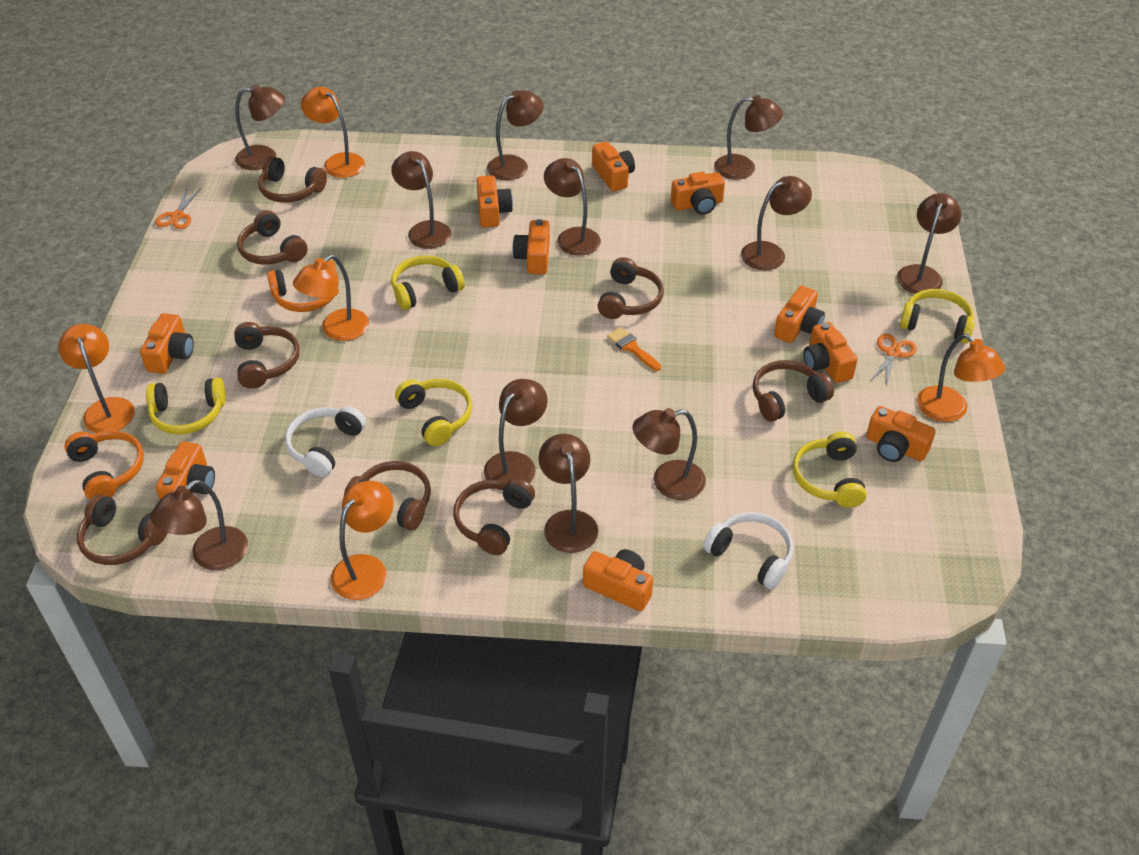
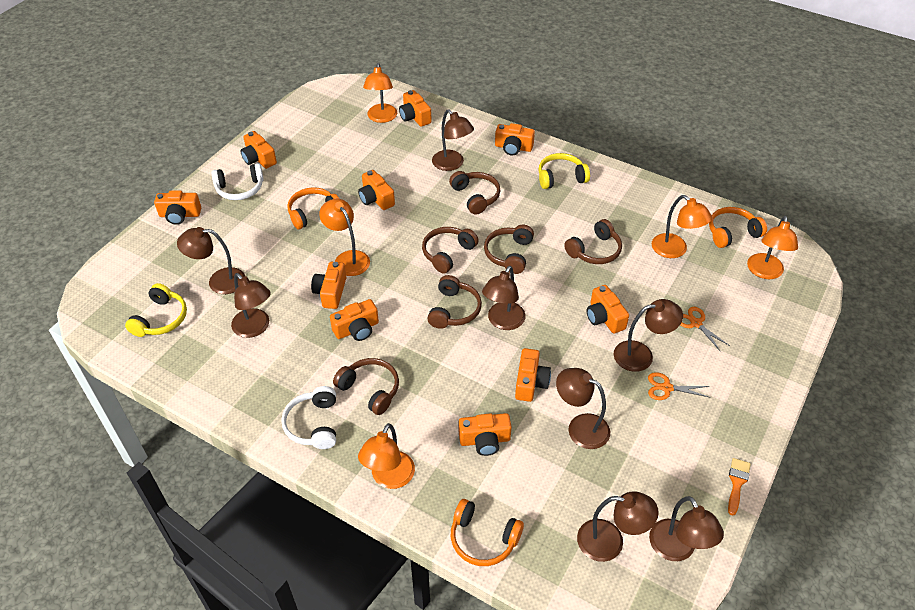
brown headphones: [77,494,167,565] [234,322,300,389] [237,210,308,265] [258,156,327,203] [344,461,431,530] [453,478,535,555] [598,257,664,319] [753,360,834,422] = 8 -> [333,358,399,415] [422,227,479,274] [427,275,482,329] [449,171,501,215] [484,225,534,274] [564,219,622,264] = 6
brown lamp: [150,480,248,570] [235,84,285,170] [391,151,452,249] [484,379,548,491] [487,90,544,180] [538,434,598,553] [544,158,601,256] [633,408,706,500] [714,95,783,180] [741,176,812,270] [897,193,961,294] = 11 -> [177,227,245,294] [231,273,271,338] [432,110,474,171] [482,266,526,330] [556,368,610,449] [577,491,659,562] [614,299,683,372] [649,496,724,561] = 8
orange headphones: [64,430,144,500] [267,260,339,312] = 2 -> [287,187,339,229] [451,499,524,566] [709,207,767,248] = 3
yellow headphones: [146,378,226,434] [391,256,465,310] [395,379,473,446] [793,432,867,508] [900,289,975,344] = 5 -> [125,283,187,337] [538,153,590,189] = 2

